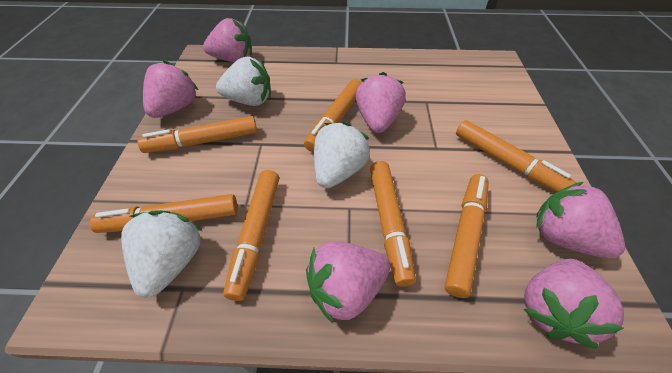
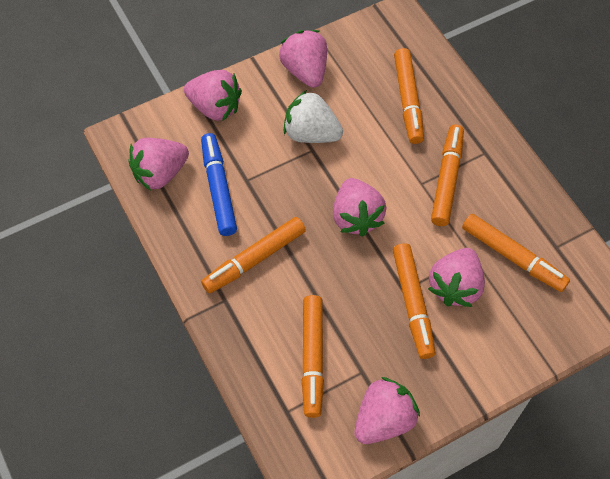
blue marker: none = 0 -> [201,133,237,236] = 1
orange marker: [89,194,238,233] [137,116,257,153] [223,170,279,301] [304,79,362,152] [370,161,416,287] [445,174,489,298] [456,120,576,192] = 7 -> [201,217,306,294] [302,295,324,418] [393,243,435,359] [394,48,424,144] [431,124,464,226] [462,214,570,292] = 6
white strawberry: [121,210,202,298] [216,57,271,106] [314,122,370,188] = 3 -> [284,90,343,143] = 1

